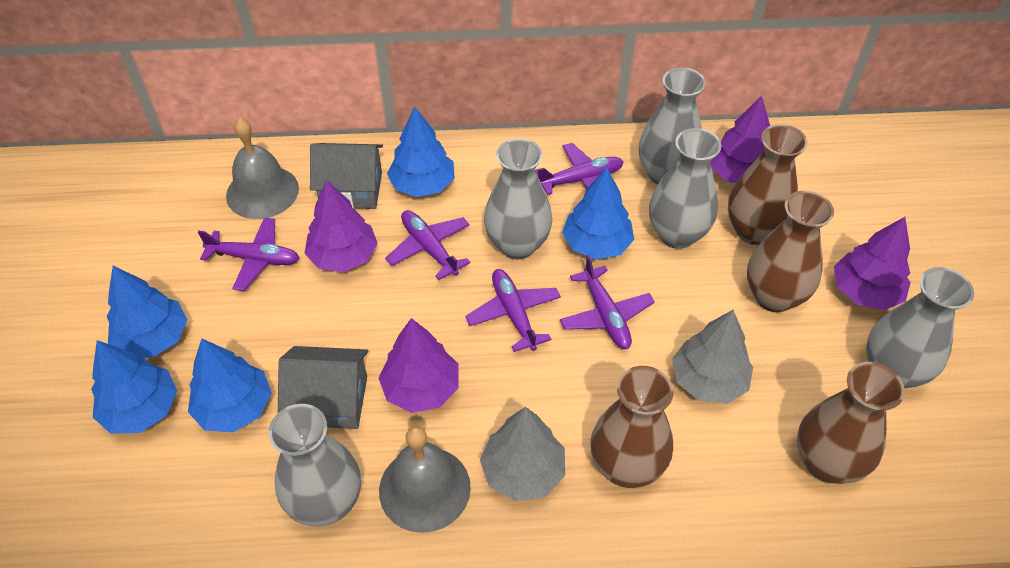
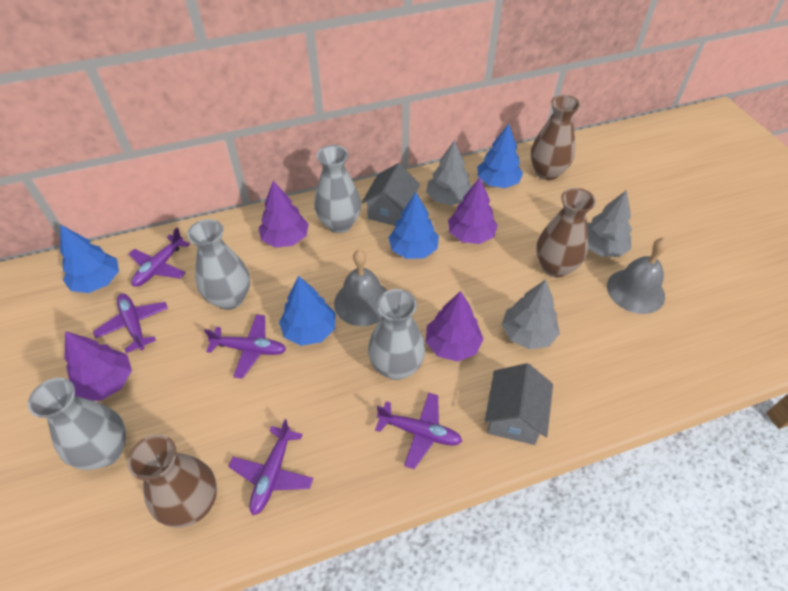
blue tree: [91,340,177,434] [107,266,187,358] [188,339,272,432] [387,107,455,197] [562,167,634,259] = 5 -> [60,225,119,293] [279,276,336,346] [388,192,439,259] [477,124,523,188] = 4
brown vase: [591,366,674,488] [728,124,808,245] [747,191,834,312] [797,362,905,484] = 4 -> [127,435,217,528] [530,95,581,180] [536,188,596,278] = 3
grey tree: [480,407,565,502] [672,310,753,404] = 2 -> [426,140,472,206] [502,280,560,349] [587,190,632,257] = 3
grey vase: [269,404,361,527] [484,138,552,259] [639,67,706,185] [649,128,721,249] [866,267,974,389] = 5 -> [28,378,126,470] [187,219,250,310] [314,145,361,233] [368,289,425,380] = 4

